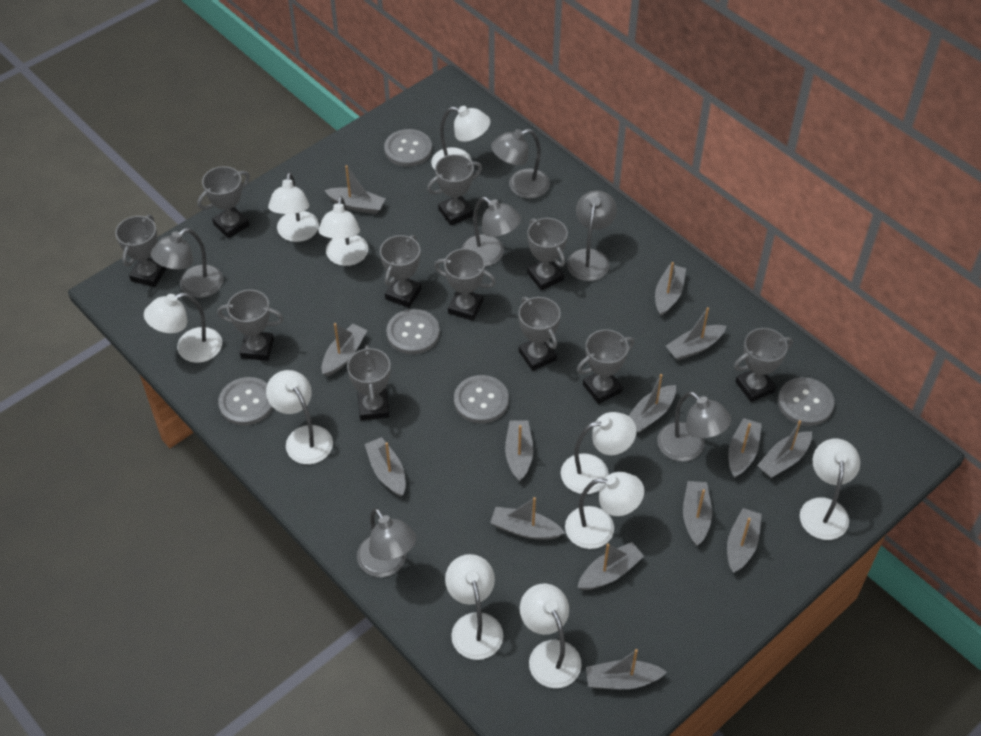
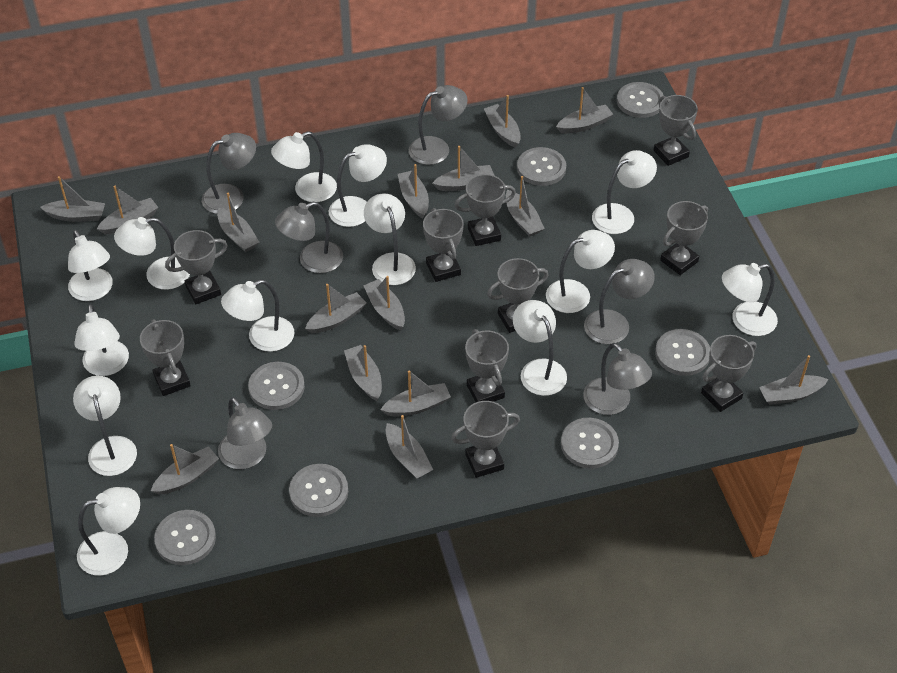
grey boat: [322,323,367,376] [325,165,385,214] [365,437,406,497] [490,497,565,540] [505,420,533,482] [577,542,644,590] [586,649,666,689] [629,374,676,433] [655,262,686,316] [666,307,726,360] [683,481,712,546] [727,508,762,573] [728,418,762,478] [757,420,812,478] = 14 -> [40,176,105,222] [97,186,159,234] [151,444,219,495] [217,193,259,252] [305,284,366,333] [344,345,382,401] [363,276,405,330] [380,370,451,416] [386,415,433,479] [398,164,429,219] [432,146,495,191] [484,95,521,148] [506,176,545,237] [556,87,613,134] [759,355,829,405] = 15
grey button: [218,377,273,426] [384,129,432,167] [386,309,440,354] [454,375,509,423] [778,377,835,426] = 5 -> [154,510,216,565] [248,362,305,410] [289,464,348,517] [517,147,566,186] [561,418,619,469] [617,82,664,118] [655,329,710,376] = 7
grey trophy: [115,215,167,287] [197,166,250,238] [217,290,284,361] [347,345,391,421] [380,235,421,308] [427,154,482,226] [434,248,496,321] [518,297,561,371] [527,218,568,290] [577,329,635,404] [734,328,793,402] = 11 -> [140,319,191,396] [165,230,228,304] [423,208,464,282] [451,401,520,478] [454,174,516,246] [465,329,509,402] [487,258,548,333] [654,95,698,166] [660,201,708,275] [701,335,757,412] = 10
white lamp: [144,293,222,363] [266,370,333,464] [268,172,319,242] [318,196,368,266] [431,106,490,170] [445,554,503,660] [520,584,582,688] [561,412,637,494] [565,472,644,549] [800,439,860,540] = 10 -> [68,230,113,301] [73,376,137,476] [74,304,129,376] [77,487,140,576] [114,217,190,290] [221,280,294,352] [271,131,337,202] [329,144,387,227] [364,194,416,285] [513,300,567,396] [546,230,615,313] [592,150,657,234] [722,263,778,336] = 13

